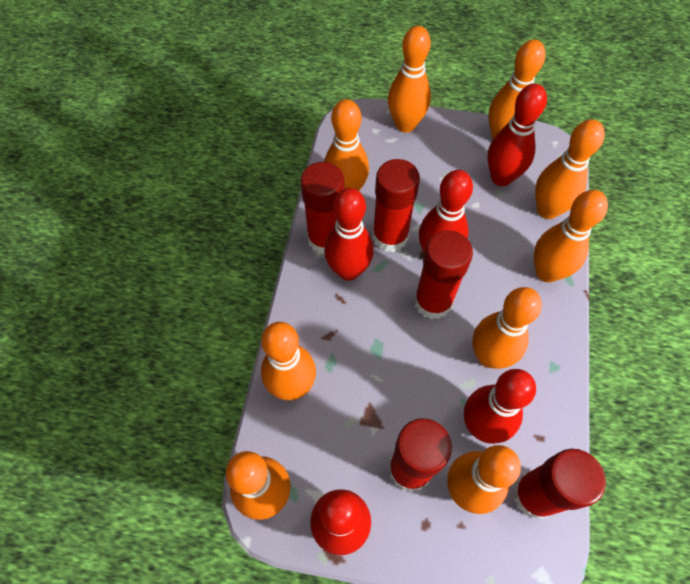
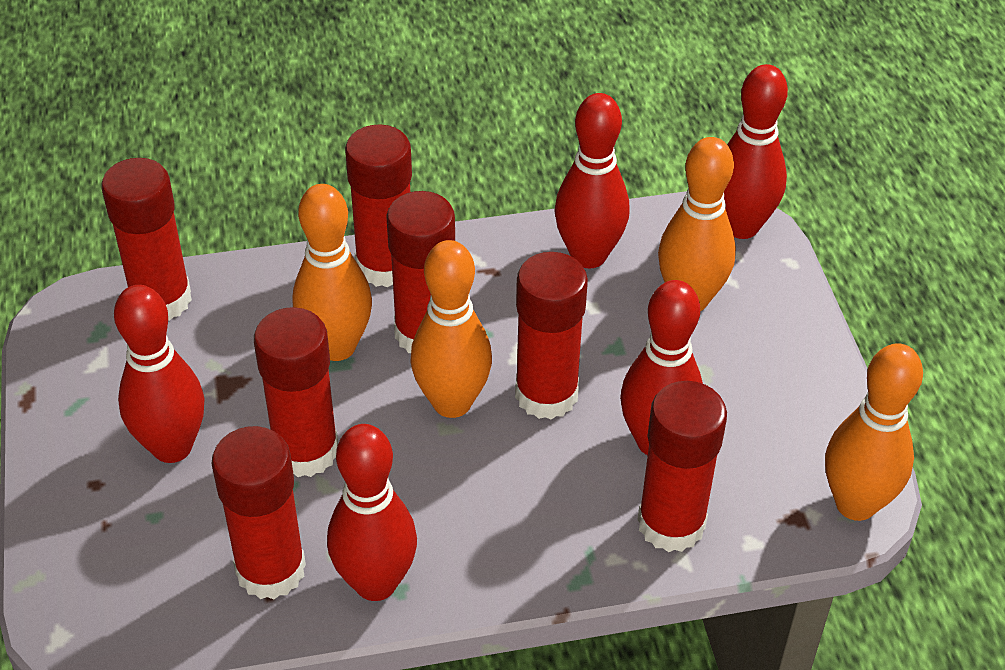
orange bowling pin: [226,451,291,520] [261,322,316,400] [324,99,369,191] [388,26,431,133] [447,445,521,514] [473,287,542,369] [489,39,546,139] [534,190,608,283] [535,119,605,219] = 9 -> [293,184,372,361] [410,240,492,418] [658,137,736,311] [825,343,923,521] = 4
red glue stick: [300,162,344,254] [372,159,420,252] [389,418,452,492] [414,230,473,320] [512,449,606,519] = 5 -> [101,158,192,321] [212,426,306,599] [254,307,338,477] [345,124,412,287] [386,191,455,353] [515,252,588,419] [637,381,727,552] = 7

